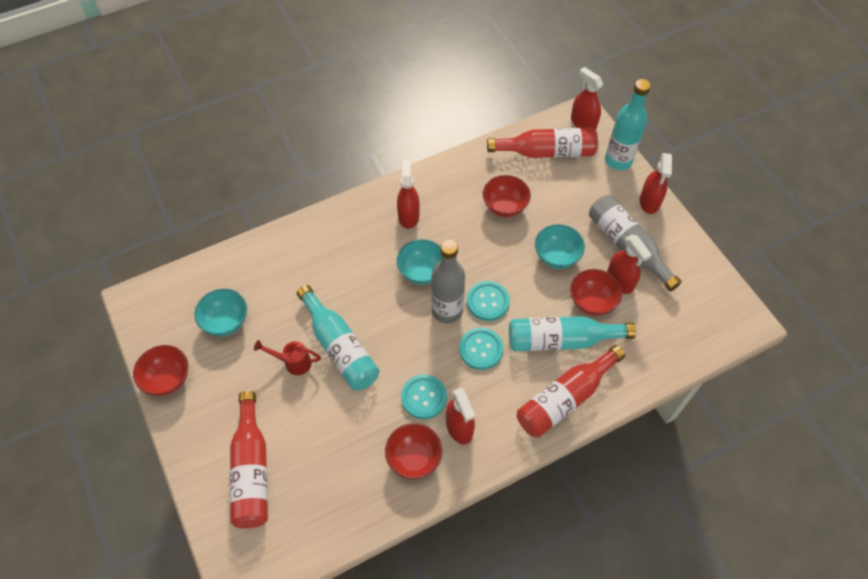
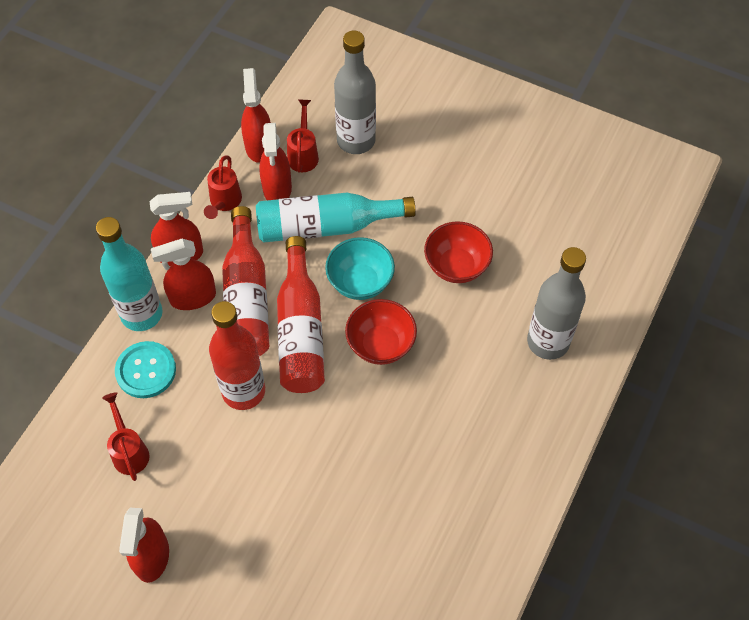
red bowl: [133,345,188,396] [385,423,442,479] [483,175,531,217] [570,269,622,316] = 4 -> [345,299,417,365] [424,221,493,283] = 2
red watering can: [254,340,321,375] = 1 -> [102,392,150,481] [204,155,242,219] [287,99,319,172] = 3
turquoise bottle: [297,285,379,390] [509,316,636,351] [605,79,651,171] = 3 -> [96,217,162,331] [256,193,416,242] = 2
turquoise bowl: [194,289,247,336] [397,239,442,285] [535,224,585,269] = 3 -> [325,237,395,300] = 1
turquoise button: [401,375,447,419] [459,327,503,370] [467,281,510,321] = 3 -> [115,341,176,398] = 1

